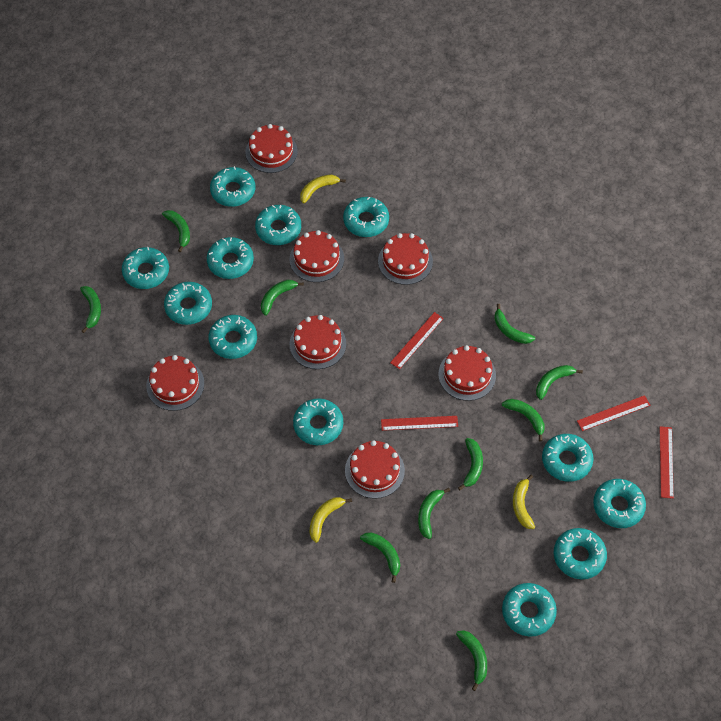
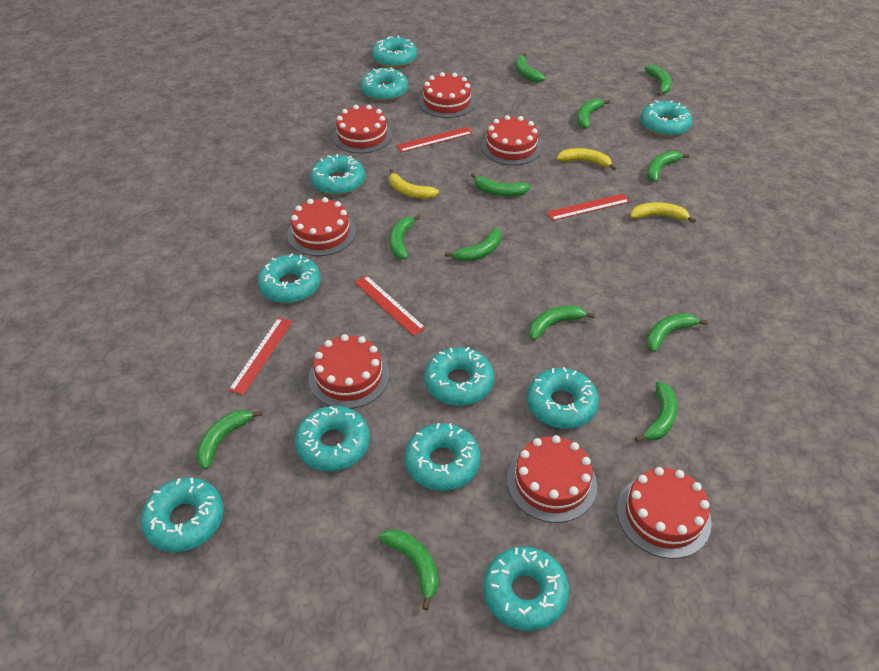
green banana: [80,286,101,333] [162,210,190,252] [261,280,304,316] [360,533,400,583] [418,488,450,539] [456,630,487,691] [458,438,483,490] [494,304,535,344] [502,399,545,442] [536,365,583,400] = 10 -> [196,410,262,470] [379,529,438,610] [389,215,421,259] [445,228,502,262] [471,173,530,196] [516,53,545,82] [529,305,595,340] [577,99,610,129] [635,382,678,442] [645,65,672,96] [646,313,708,352] [647,151,689,182] = 12
turquoise donut: [122,247,169,289] [164,282,212,325] [207,237,254,279] [209,315,257,359] [210,166,255,207] [255,205,301,245] [293,398,343,445] [343,197,389,237] [502,583,557,636] [542,434,594,482] [554,528,607,579] [593,479,646,528] = 12 -> [141,477,224,552] [258,253,321,303] [295,406,370,471] [310,154,365,195] [360,67,408,101] [372,36,417,68] [404,423,480,491] [424,347,494,406] [483,546,569,631] [527,367,599,429] [641,100,692,137] = 11

